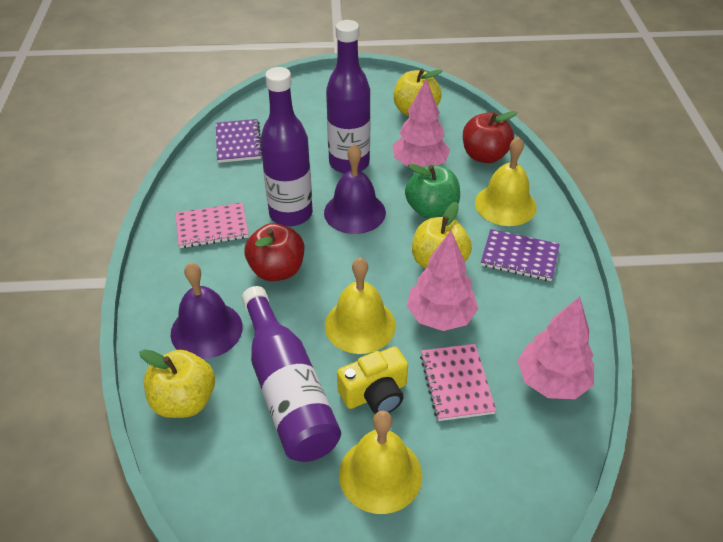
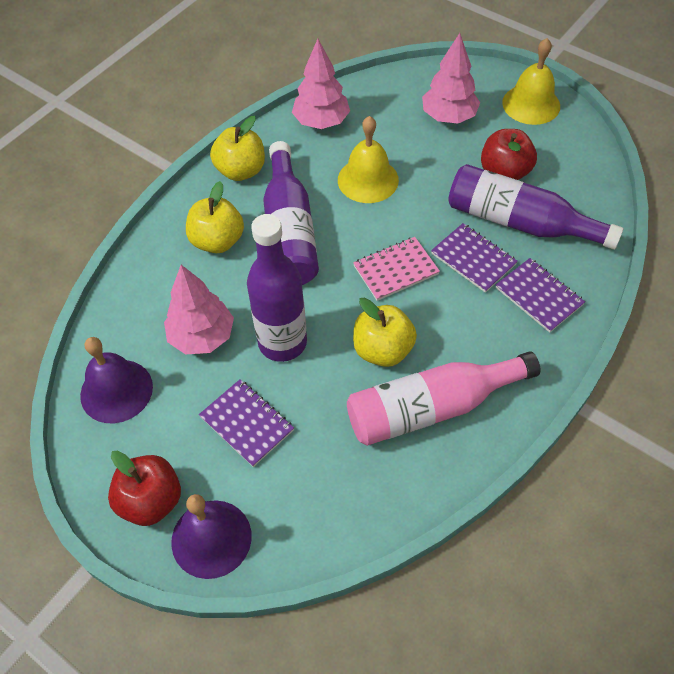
green apple: [405,164,460,219] = 1 -> none = 0
pink bottle: none = 0 -> [347,352,541,446] = 1
pink notebook: [175,203,248,248] [420,344,496,421] = 2 -> [353,237,440,301] = 1
purple notebook: [216,119,262,163] [481,229,560,281] = 2 -> [199,380,294,467] [431,223,518,293] [495,258,585,333] = 3
yellow bell: [325,258,396,354] [339,411,422,514] [475,137,536,226] = 3 -> [338,116,399,203] [502,38,560,125] = 2
yellow camera: [337,346,408,414] = 1 -> none = 0

